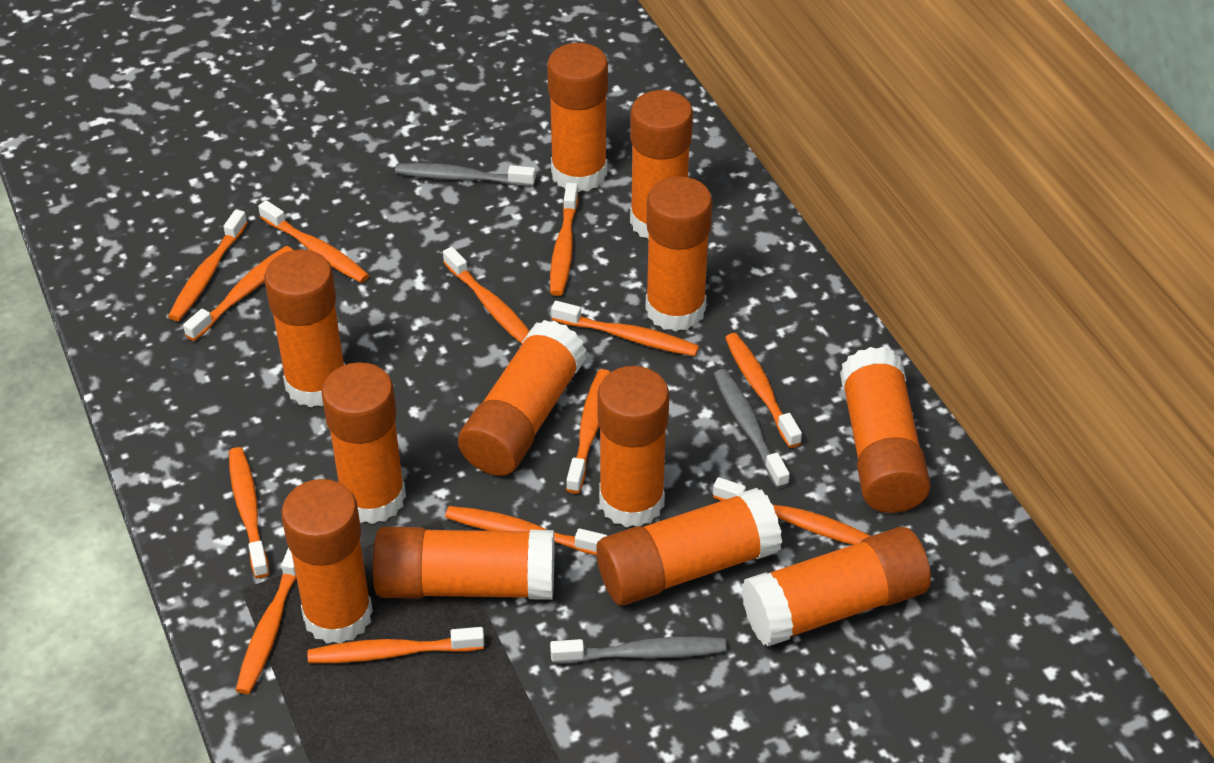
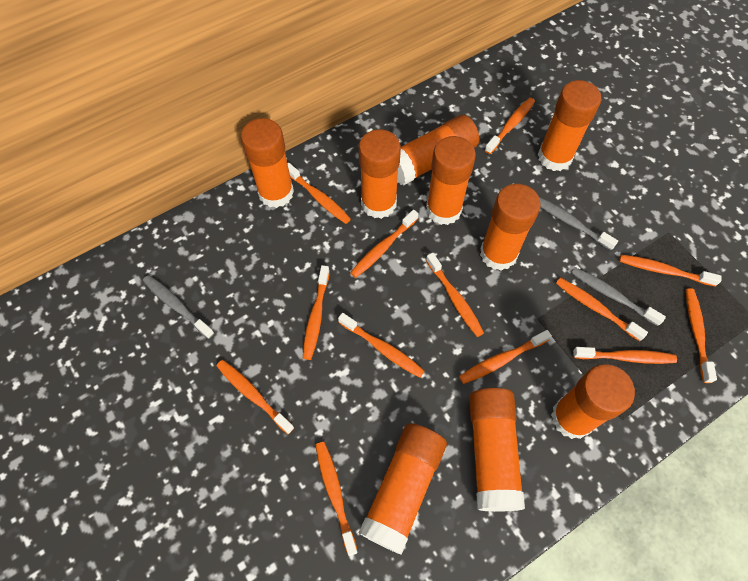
orange glue stick: [264,249,345,407] [281,479,373,644] [322,362,406,524] [373,527,555,600] [458,320,587,476] [547,43,608,192] [596,488,782,605] [597,366,669,527] [630,90,693,239] [645,176,712,332] [741,527,931,646] [840,347,931,513] = 12 -> [241,118,294,208] [359,129,401,219] [359,424,447,555] [397,115,479,185] [426,136,476,225] [469,388,525,512] [480,184,541,271] [538,80,601,171] [551,364,635,439] = 9

